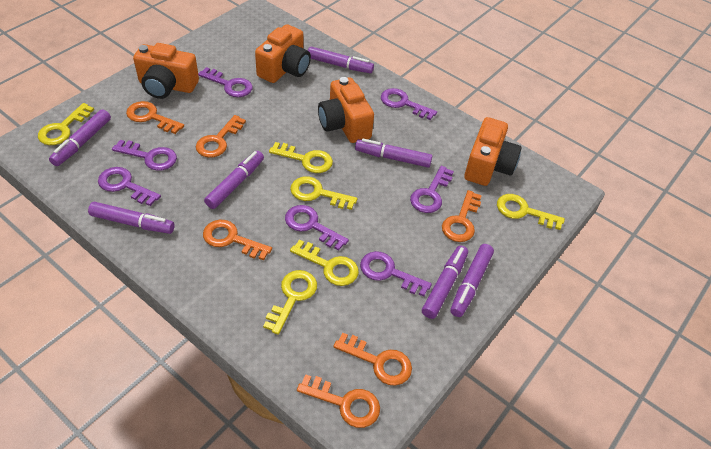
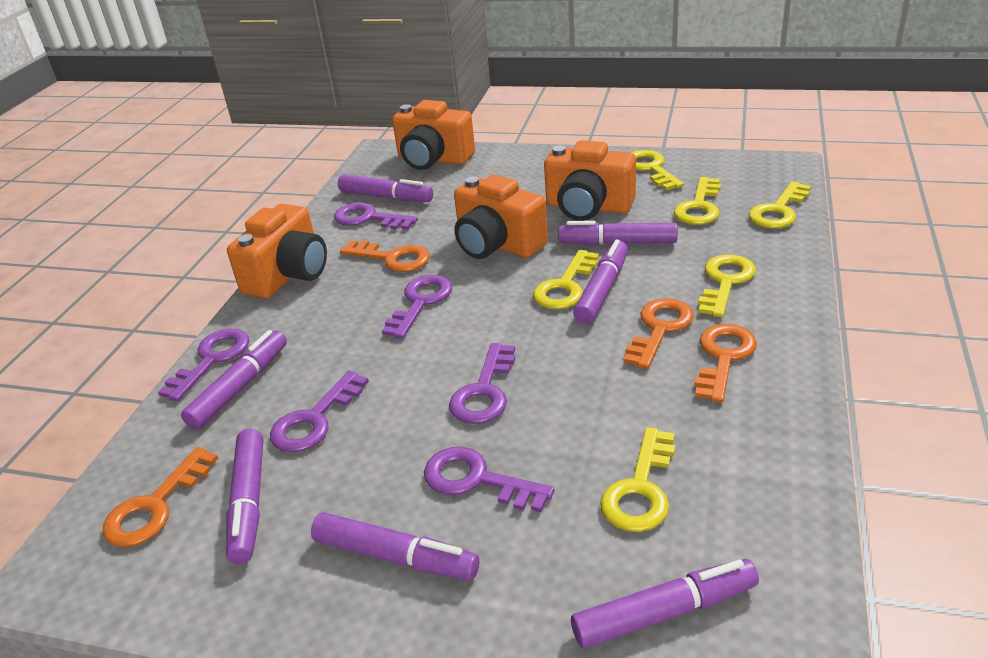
orange key: [126,101,184,134] [196,115,246,158] [203,220,272,260] [297,374,380,428] [333,332,412,386] [442,190,482,242] = 6 -> [102,447,219,548] [340,240,430,272] [624,298,694,369] [694,324,757,403] = 4
purple key: [98,167,161,206] [112,140,177,171] [198,67,253,97] [285,205,349,251] [360,251,432,297] [381,88,437,120] [410,166,454,213] = 7 -> [158,329,250,401] [270,371,369,453] [334,202,418,230] [382,275,452,339] [424,447,555,512] [449,343,515,424] = 6

